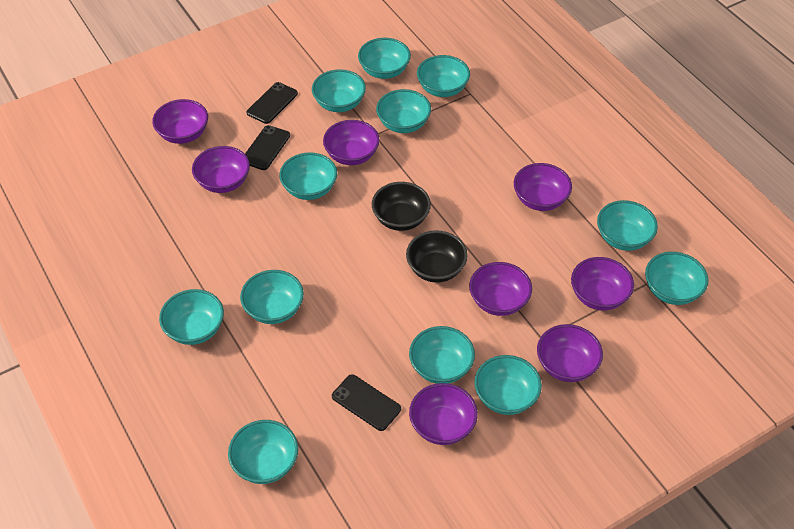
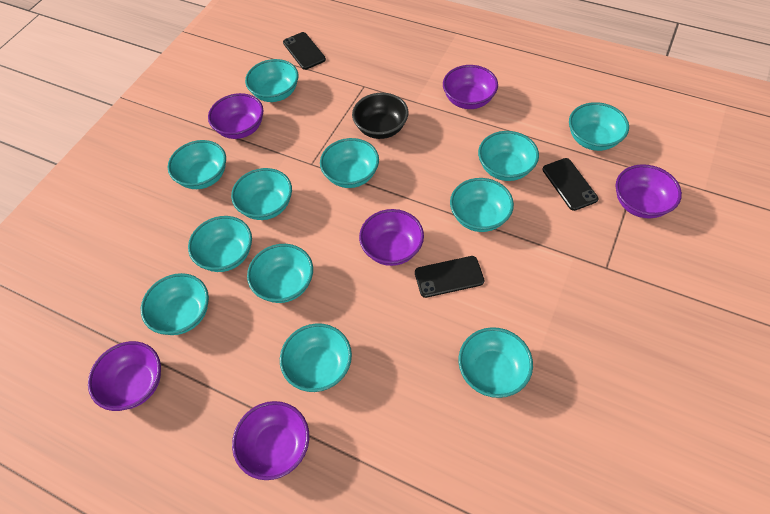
black bowl: [372,182,431,231] [406,230,468,283] = 2 -> [352,93,408,139] = 1
purple bowl: [152,99,208,144] [192,146,250,193] [323,120,380,165] [409,383,478,445] [469,262,532,316] [514,163,572,211] [537,324,603,382] [571,257,634,311] = 8 -> [88,341,161,411] [208,93,264,139] [232,401,309,480] [359,209,424,266] [443,65,498,109] [615,164,682,218] = 6

